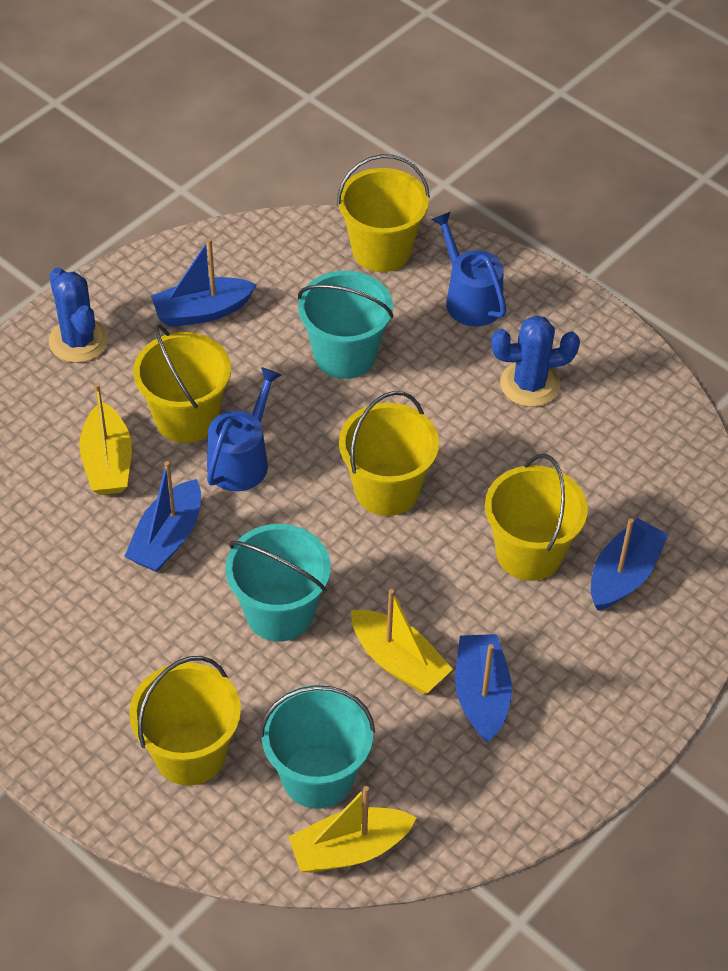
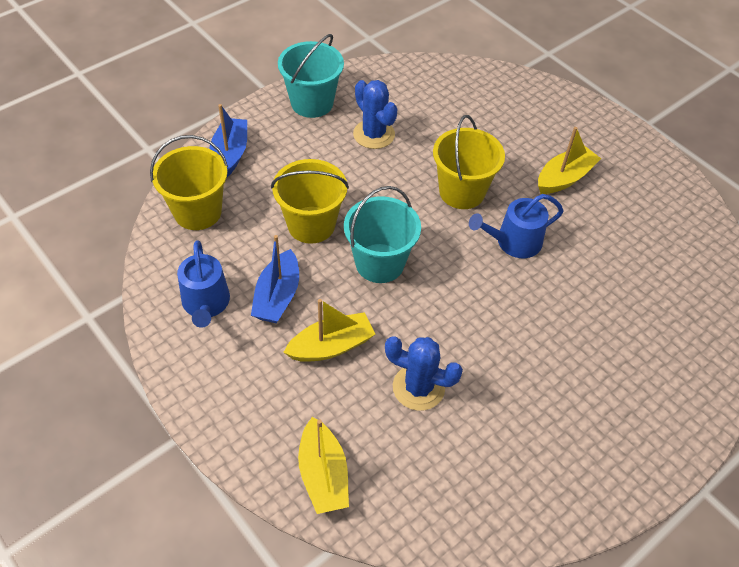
blue boat: [124,461,201,572] [151,238,257,327] [455,634,512,743] [591,518,669,610] = 4 -> [209,104,247,177] [251,235,299,323] = 2
turquoise bucket: [225,524,331,642] [259,685,375,809] [298,271,394,379] = 3 -> [278,34,344,118] [344,186,421,283] = 2
yellow bucket: [129,656,241,786] [133,325,231,443] [337,154,430,272] [339,391,439,516] [485,454,588,581] = 5 -> [150,135,228,230] [271,159,349,244] [433,115,505,209] = 3

